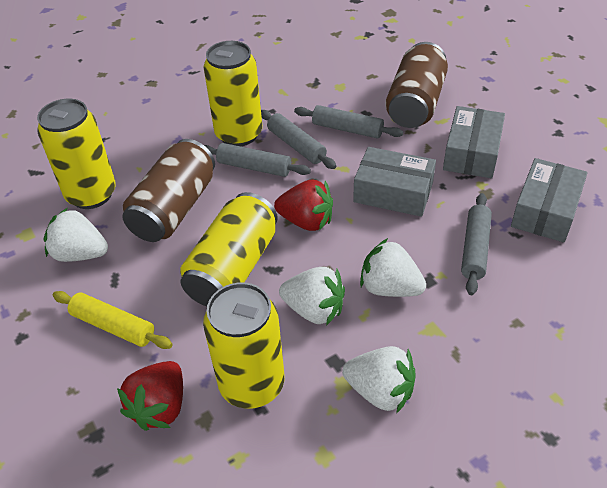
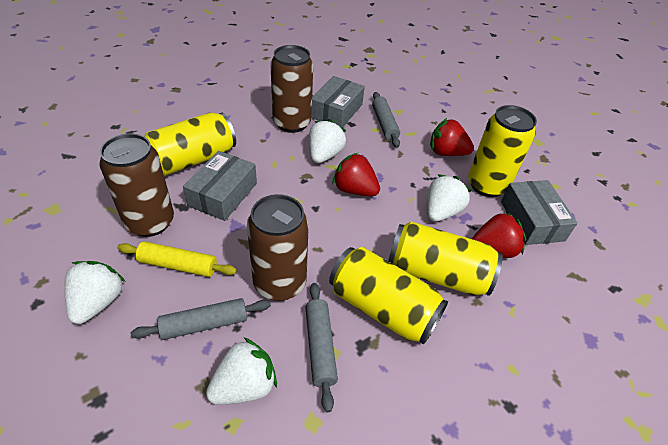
brown can: [122,139,215,242] [385,42,448,128] = 2 -> [99,134,174,237] [247,194,309,301] [270,45,313,133] = 3
grey rolling pin: [204,143,311,177] [261,110,336,169] [294,105,403,139] [461,193,492,295] = 4 -> [131,298,271,340] [305,283,338,412] [372,92,400,147] = 3
red strawberry: [117,361,183,431] [274,180,333,231] = 2 -> [333,153,380,196] [430,118,474,156] [472,212,526,258] = 3

